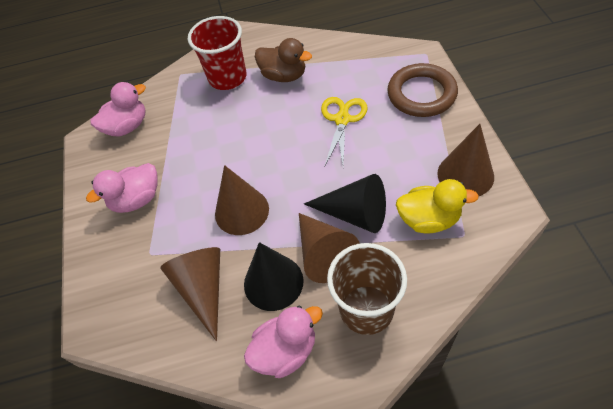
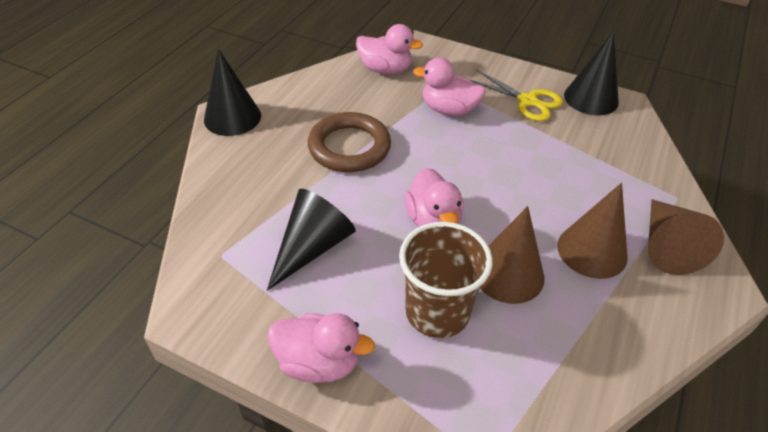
black cone: [244,242,303,311] [304,174,386,233] = 2 -> [204,49,261,136] [267,189,356,291] [564,32,619,115] = 3
brown cone: [160,247,220,341] [215,165,269,235] [299,213,360,283] [438,124,494,196] = 4 -> [480,206,544,304] [557,183,628,279] [648,199,724,275] = 3
brown duck: [255,38,312,82] = 1 -> none = 0
pink duck: [86,163,158,213] [90,82,146,137] [244,306,323,378] = 3 -> [268,313,375,383] [356,24,423,74] [405,168,464,227] [413,57,486,116] = 4
red cup: [188,16,246,90] = 1 -> none = 0
yellow duck: [396,179,479,234] = 1 -> none = 0

